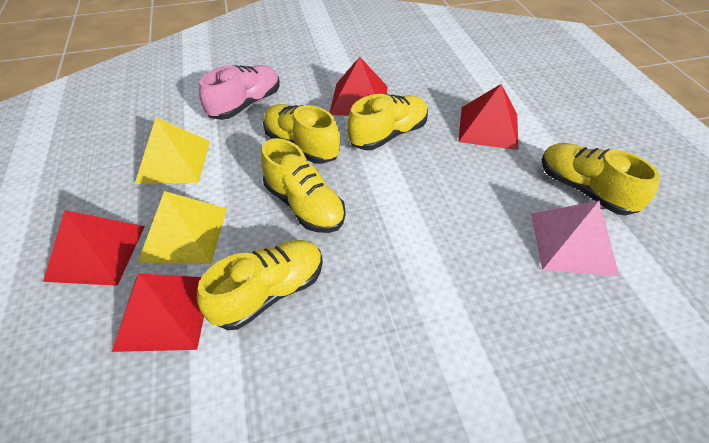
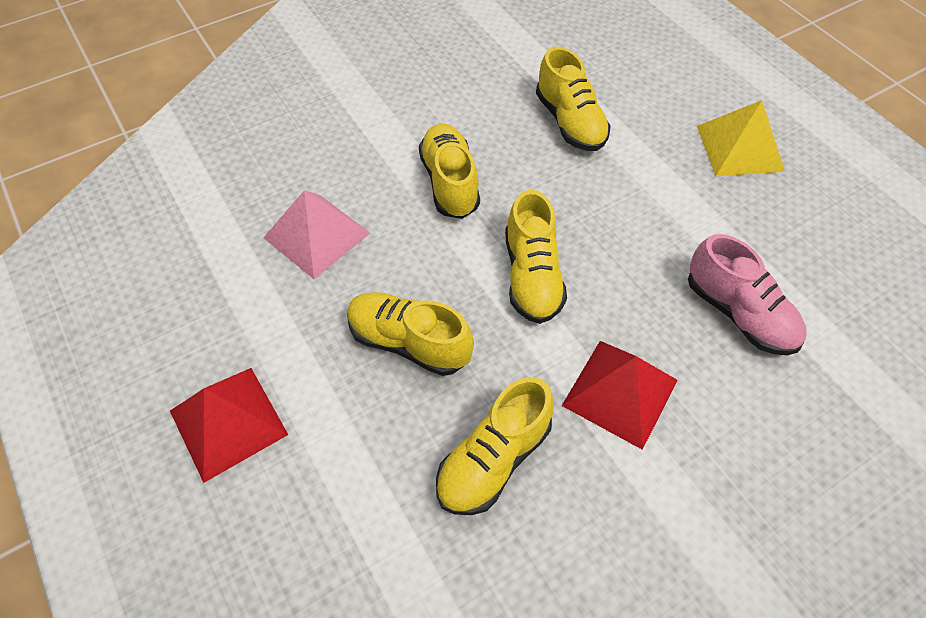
red pyramid: [43,210,145,286] [112,273,204,352] [330,57,388,116] [458,84,519,150] = 4 -> [170,368,288,483] [562,341,678,450] = 2
yellow pyramid: [135,118,210,184] [138,191,227,264] = 2 -> [697,100,785,176] = 1

